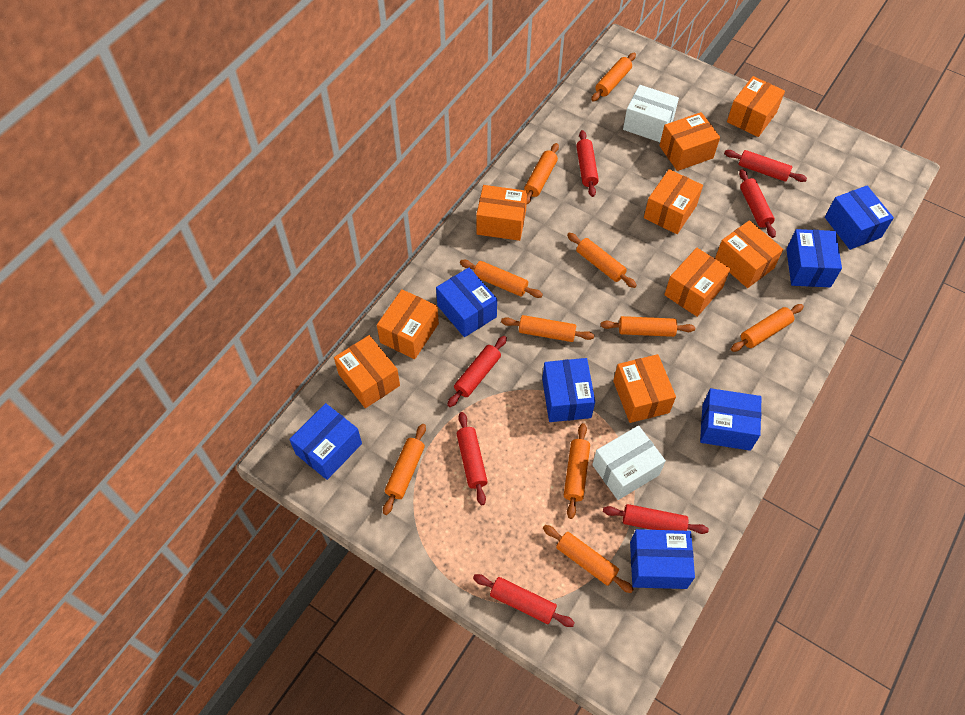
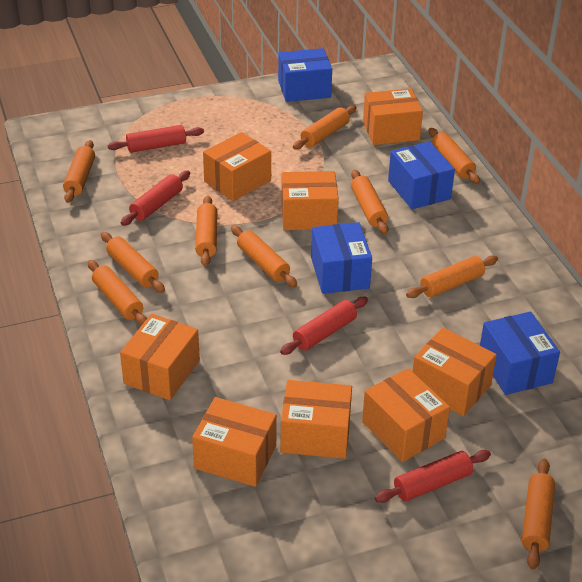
blue box: [289,403,362,480] [436,267,497,337] [542,358,595,422] [630,529,695,589] [700,388,762,451] [786,229,842,287] [825,186,894,250] = 7 -> [278,48,332,102] [311,222,372,294] [388,141,455,209] [480,312,560,395] = 4
orange box: [334,335,400,408] [377,289,439,359] [476,185,527,241] [613,354,676,423] [644,169,703,234] [659,112,720,171] [664,248,730,317] [715,220,783,288] [727,76,785,137] = 9 -> [120,314,200,400] [192,397,277,487] [203,132,271,201] [280,380,352,459] [281,171,339,230] [362,368,450,462] [363,88,423,145] [412,328,497,416] = 8
red rolling pin: [447,336,507,407] [457,412,488,505] [473,574,575,627] [576,130,599,197] [603,504,709,534] [724,150,807,182] [739,169,776,238] = 7 -> [108,125,204,153] [121,171,190,226] [280,297,368,355] [375,450,491,503] = 4
white box: [592,426,666,500] [623,85,679,142] = 2 -> none = 0

